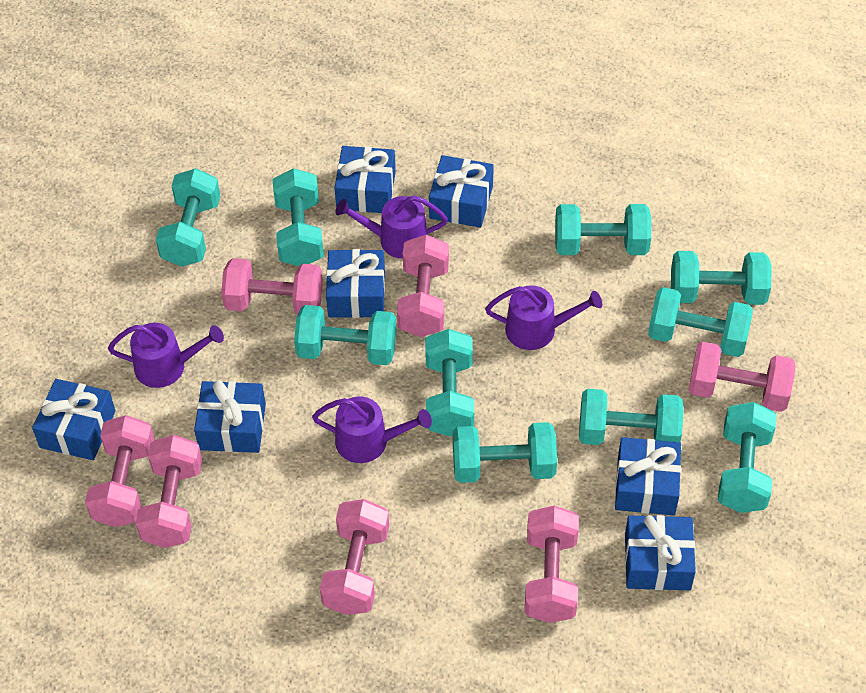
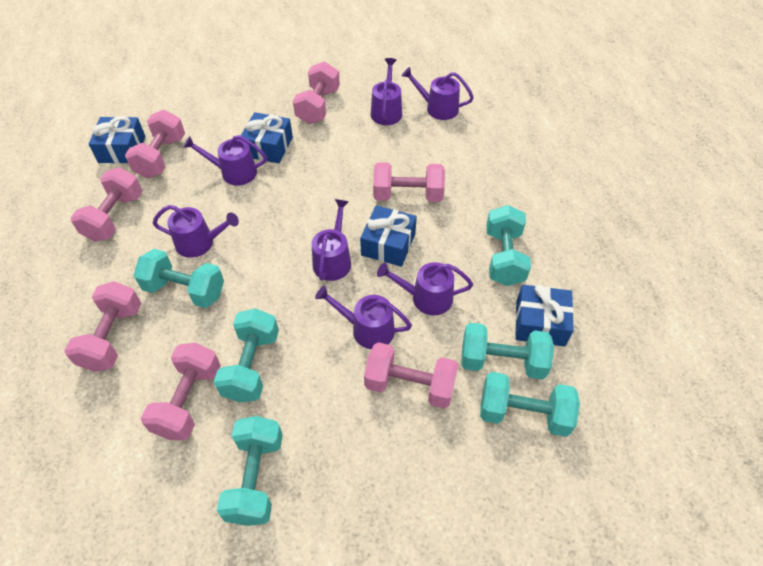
blue gift: [32,379,116,460] [194,380,266,453] [326,249,385,318] [335,146,396,213] [429,155,494,228] [615,437,681,515] [625,515,696,590] = 7 -> [89,116,145,163] [241,112,293,163] [360,205,417,267] [515,285,574,347] = 4
purple watering can: [108,323,224,388] [312,397,432,463] [335,196,448,259] [485,285,602,350] = 4 -> [153,205,239,258] [183,135,267,186] [312,199,351,281] [315,286,412,349] [371,58,402,125] [377,262,473,315] [402,67,474,120] = 7
turquoise dumbbell: [156,168,220,267] [273,168,324,266] [294,305,396,365] [425,329,474,437] [453,422,557,483] [555,204,651,255] [579,389,683,445] [648,287,753,357] [671,251,771,305] [718,402,777,513] = 10 -> [133,249,224,308] [214,308,279,403] [217,416,283,526] [461,323,554,379] [480,372,580,437] [486,205,531,286] = 6

